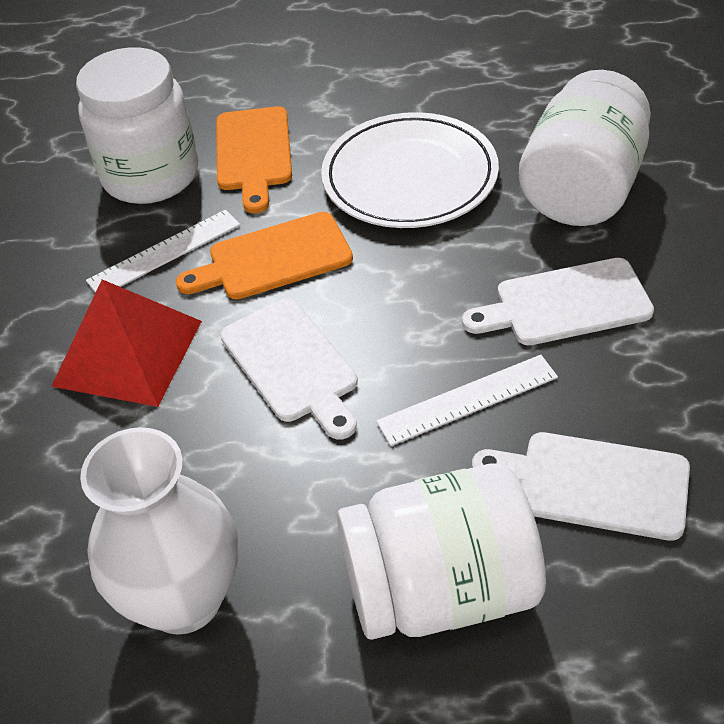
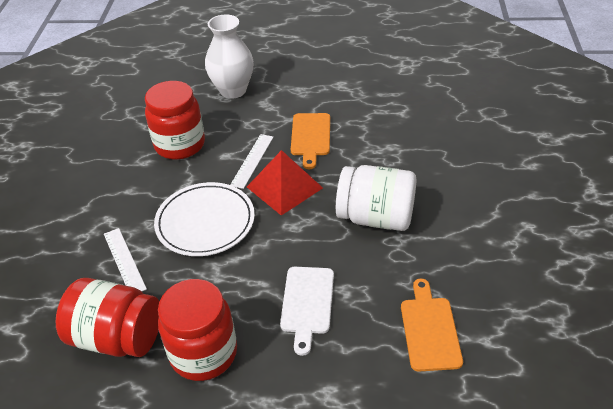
red jar: none = 0 -> [56,278,160,357] [145,81,205,160] [158,279,237,381] = 3
white cutting board: [220,299,358,440] [462,258,654,345] [472,432,690,541] = 3 -> [280,267,334,356] = 1
white jar: [76,47,198,204] [337,463,546,640] [519,70,651,226] = 3 -> [336,165,416,231] = 1

